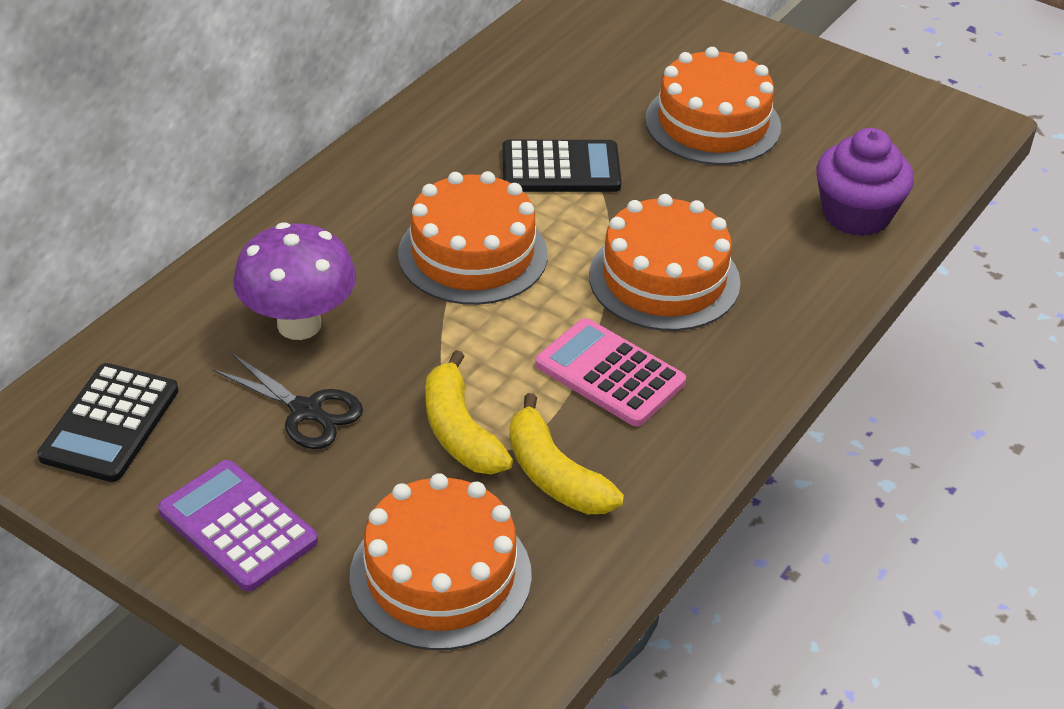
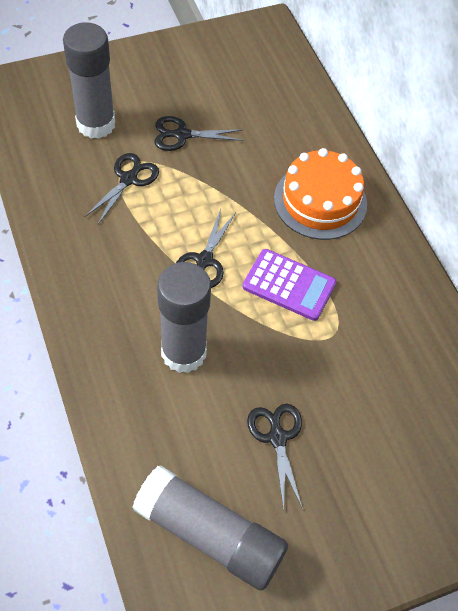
black calculator: [37,363,179,482] [502,140,622,192] = 2 -> none = 0
black scissors: [213,353,363,449] = 1 -> [84,153,159,224] [154,116,244,151] [176,209,236,288] [247,404,303,511] = 4
grey glue stick: none = 0 -> [63,22,115,139] [132,465,288,591] [157,262,211,373] = 3
orange cake: [350,473,532,650] [398,171,548,305] [589,194,741,331] [645,47,781,165] = 4 -> [274,148,367,240] = 1
pink calculator: [535,318,686,426] = 1 -> none = 0
purple cupcake: [816,128,914,236] = 1 -> none = 0
purple mushroom: [233,223,356,340] = 1 -> none = 0
yellow banana: [425,350,513,474] [510,393,624,514] = 2 -> none = 0

